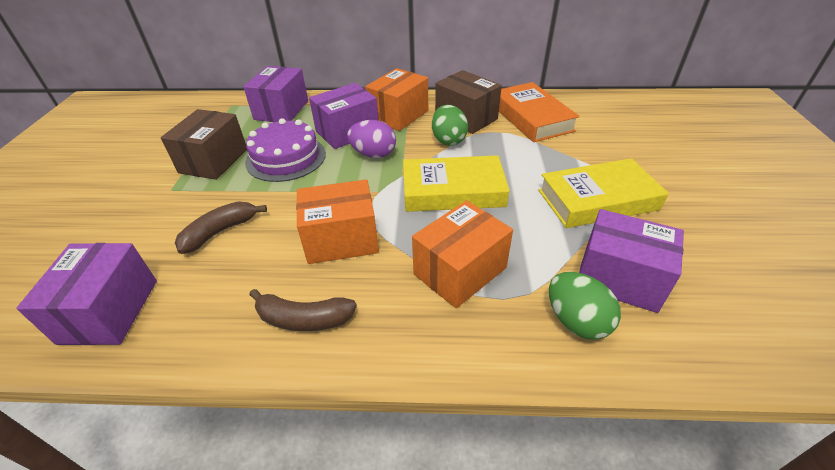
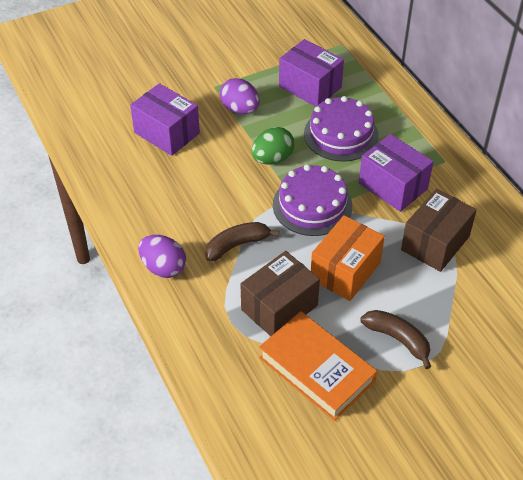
green egg: [432,105,468,146] [549,272,621,340] = 2 -> [251,127,294,165] = 1
orange box: [296,179,379,264] [365,68,428,131] [412,200,513,308] = 3 -> [311,215,385,301] = 1
purple box: [16,243,157,345] [243,66,308,122] [309,83,379,149] [579,209,684,313] = 4 -> [130,83,200,156] [279,39,344,107] [359,134,433,212] = 3
purple cake: [245,118,326,182] = 1 -> [273,164,352,236] [304,96,379,162] = 2
purple egg: [347,120,396,158] = 1 -> [138,235,186,278] [220,78,260,114] = 2
yellow book: [403,155,510,212] [538,158,669,228] = 2 -> none = 0

